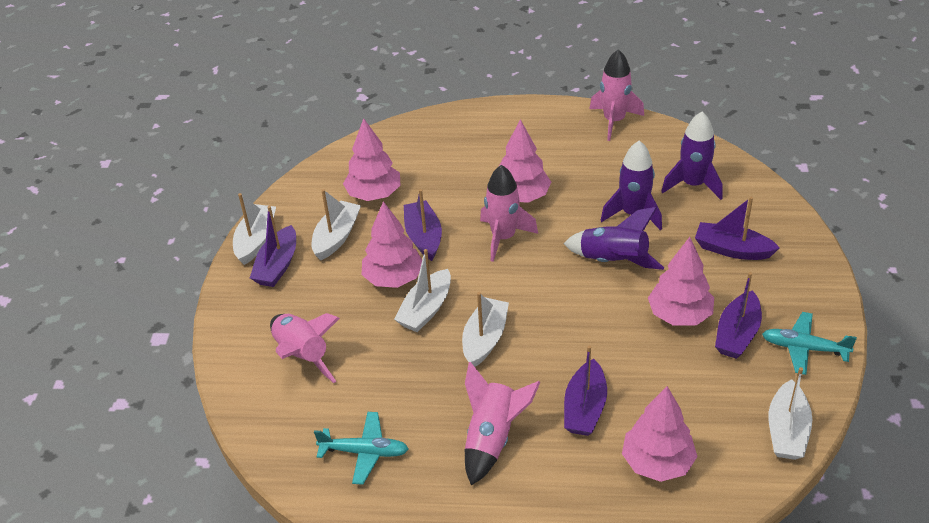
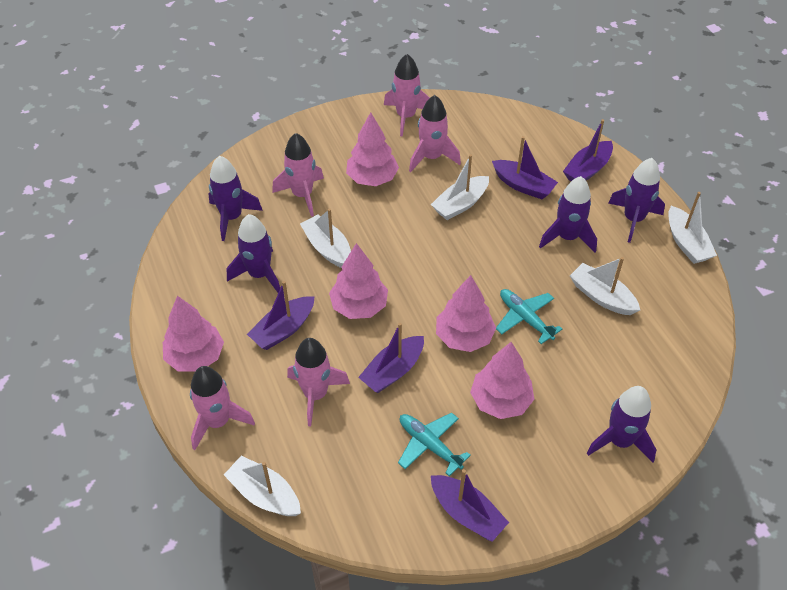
pink rocket: [270,313,340,383] [465,362,540,486] [480,165,538,262] [589,49,644,141] = 4 -> [190,366,255,450] [272,133,324,217] [287,338,350,426] [384,54,430,136] [409,95,461,172] = 5
purple rocket: [564,207,664,270] [600,141,662,230] [661,112,722,200] = 3 -> [208,156,263,241] [227,214,280,293] [539,176,597,252] [587,386,657,463] [608,158,665,243] = 5

